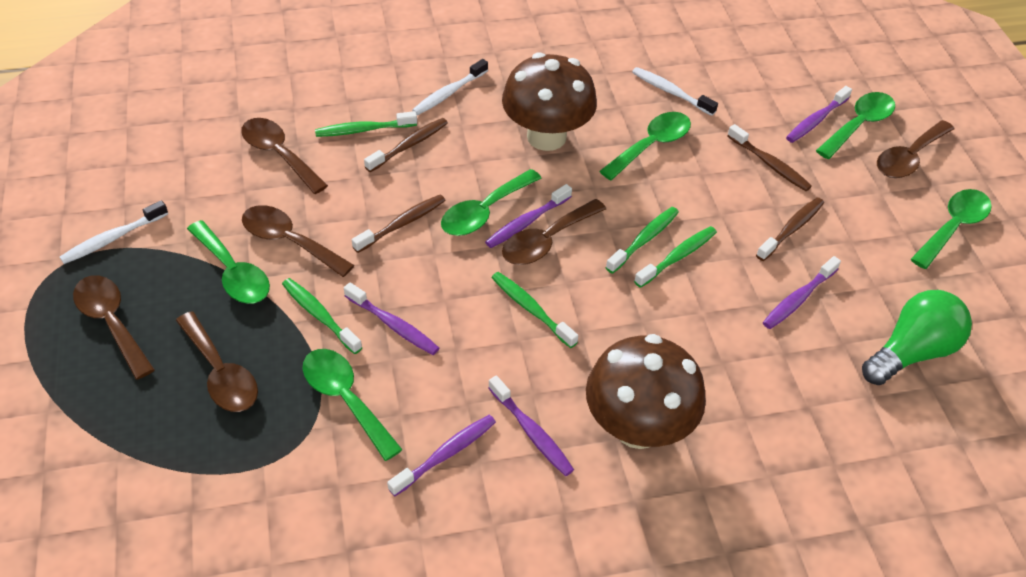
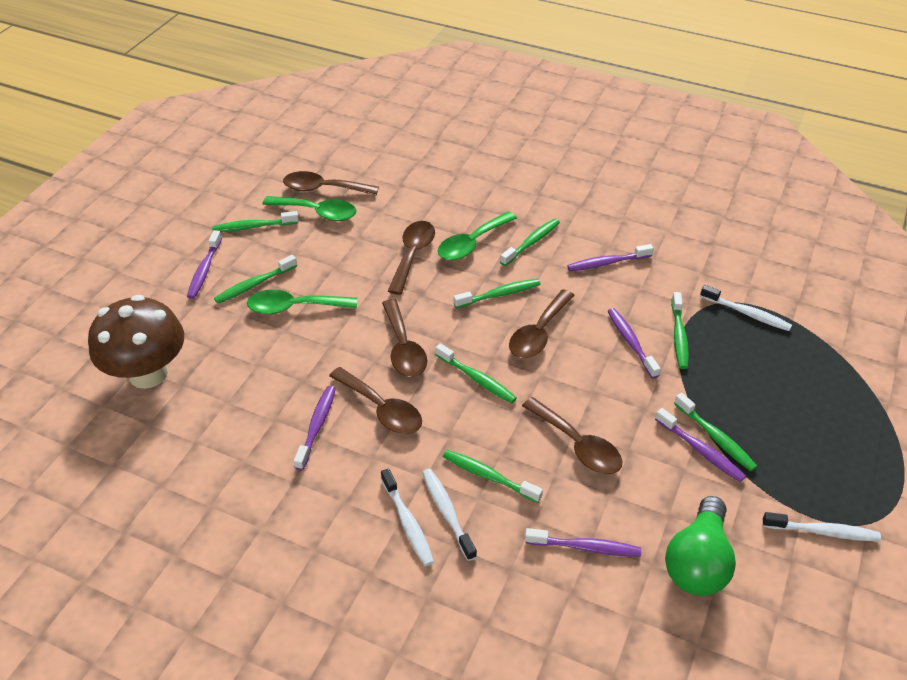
brown mushroom: [502,52,597,151] [586,334,706,449] = 2 -> [88,295,184,389] = 1
brown toothbrush: [352,195,446,253] [364,118,448,172] [727,124,812,191] [756,197,824,261] = 4 -> none = 0
green spoon: [187,220,270,304] [303,349,403,461] [441,169,542,236] [599,112,691,180] [816,92,895,159] [911,189,992,269] = 6 -> [247,289,357,314] [262,196,357,221] [438,211,517,260] = 3
green toothbrush: [282,278,362,354] [315,111,417,137] [491,272,578,348] [606,207,679,274] [634,226,717,288] = 5 -> [212,211,299,232] [214,255,297,304] [435,343,517,403] [443,450,543,503] [453,279,540,308] [500,218,560,266] [671,292,689,369] [674,393,757,471] = 8
white toothbrush: [60,200,168,264] [412,59,488,115] [632,67,718,116] = 3 -> [381,468,434,566] [422,469,477,561] [700,285,792,331] [762,512,881,541] = 4

